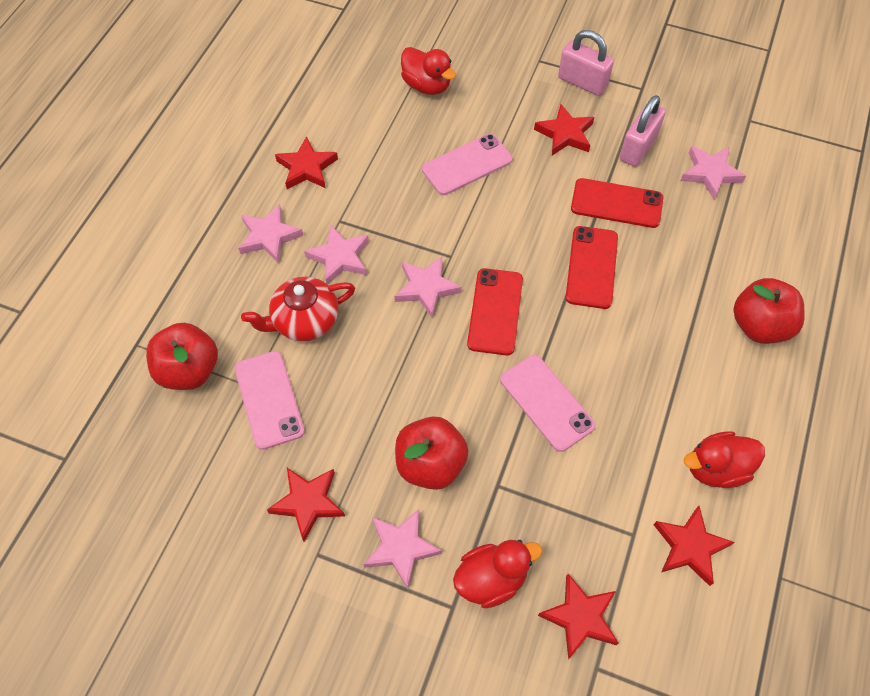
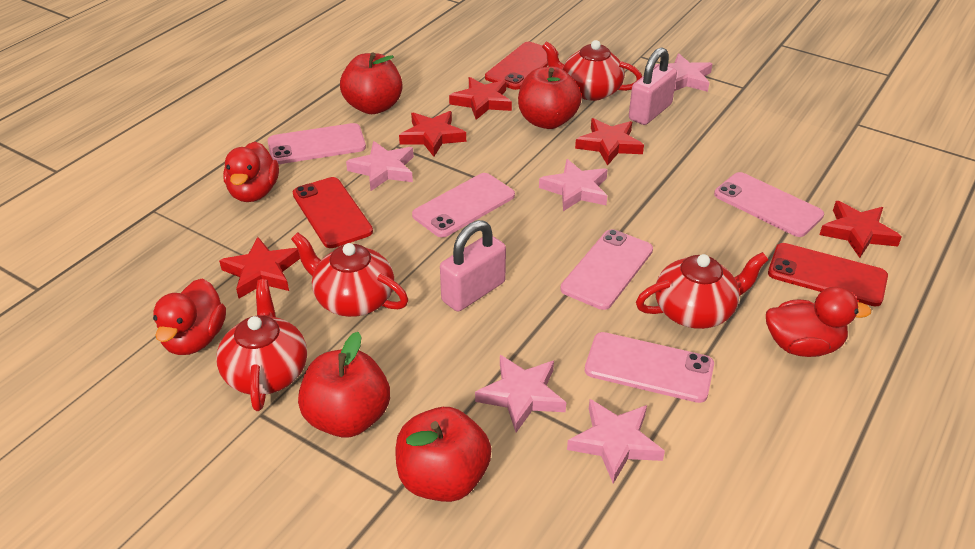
pink phone: [235,351,305,450] [422,134,512,195] [500,355,596,452] = 3 -> [268,123,366,164] [412,173,515,237] [560,229,653,310] [585,332,714,403] [714,172,824,237] = 5
red apple: [146,323,218,390] [395,416,469,490] [733,278,804,344] = 3 -> [298,332,390,438] [340,53,402,114] [396,407,491,502] [518,67,581,129] = 4
red teapot: [241,277,355,341] = 1 -> [217,279,307,411] [291,233,408,317] [542,40,642,101] [636,252,768,329] = 4

